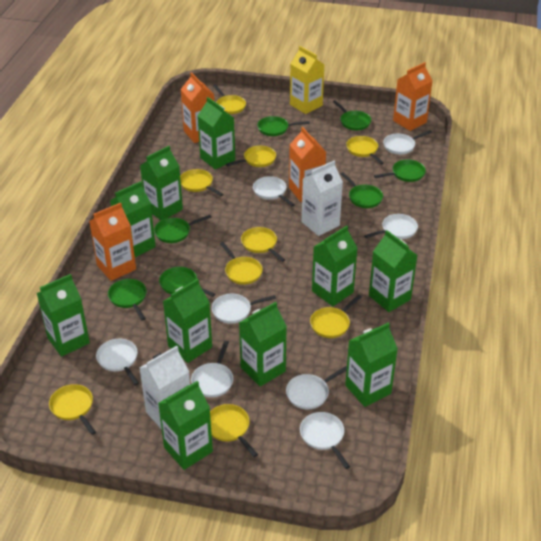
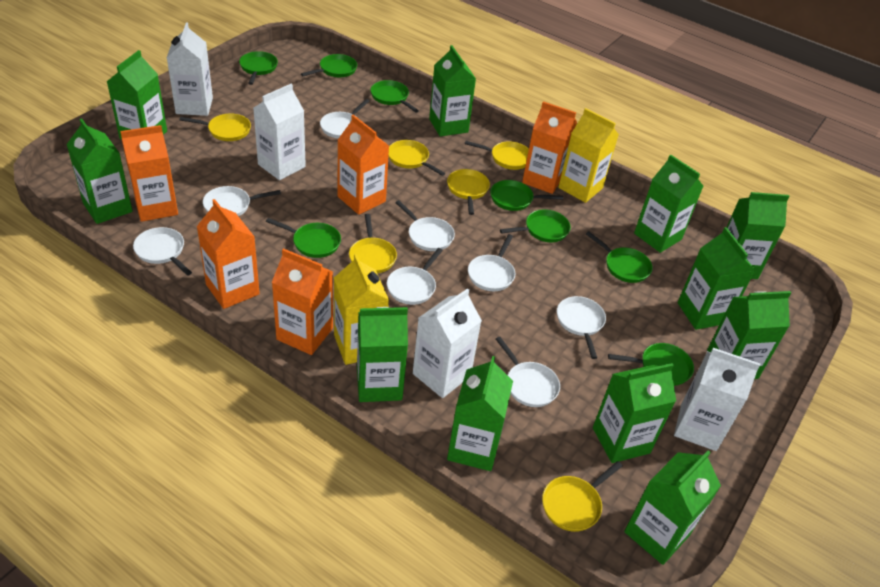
green carton: [37,274,90,357] [110,181,156,257] [140,146,183,220] [158,381,213,470] [163,279,212,363] [198,97,235,169] [239,302,287,386] [312,226,357,306] [345,322,398,407] [369,230,418,312] = 10 -> [66,118,133,224] [107,50,167,140] [357,307,408,402] [429,45,476,136] [447,356,513,471] [593,363,676,463] [624,450,721,565] [634,155,703,253] [678,227,755,330] [707,291,791,379] [727,192,790,279] = 11
green pan: [108,279,147,321] [154,215,212,243] [159,267,215,297] [257,116,310,136] [333,100,371,130] [341,172,383,208] [374,160,426,182] = 7 -> [239,51,278,85] [266,218,341,258] [301,54,357,77] [370,80,419,113] [490,180,563,211] [500,210,571,242] [586,231,653,283] [608,343,694,386] = 8
orange carton: [89,203,136,281] [181,72,215,143] [289,127,326,202] [393,62,432,131] = 4 -> [120,125,178,222] [197,199,260,309] [272,248,333,355] [338,115,389,215] [522,101,577,194] = 5
white carton: [140,346,190,430] [302,161,343,236] = 2 -> [167,23,213,116] [253,84,306,180] [413,288,482,398] [674,348,760,451] = 4
yellow carton: [290,46,324,114] = 1 -> [334,254,389,365] [558,108,619,203] = 2
yellow pan: [49,384,96,435] [180,169,224,196] [210,404,258,457] [213,85,246,114] [220,242,263,285] [226,146,276,167] [241,227,285,262] [310,295,362,338] [346,136,384,165] = 9 -> [179,113,251,141] [349,214,397,273] [389,140,445,176] [447,169,490,215] [465,141,529,170] [542,461,622,532] = 6

